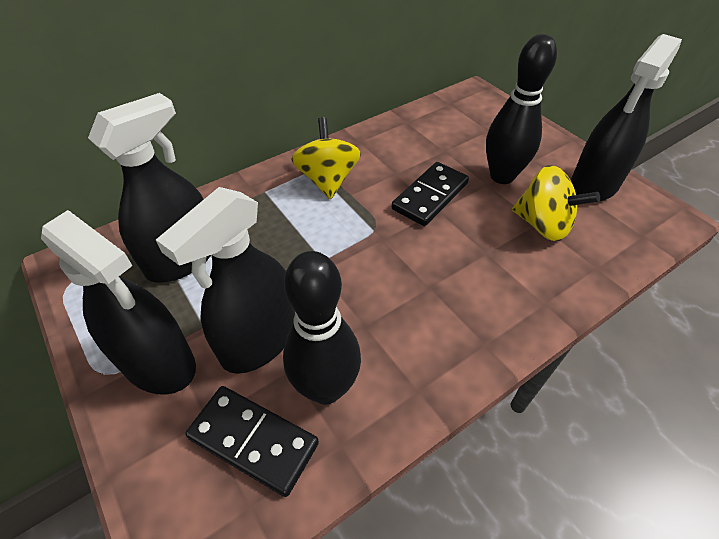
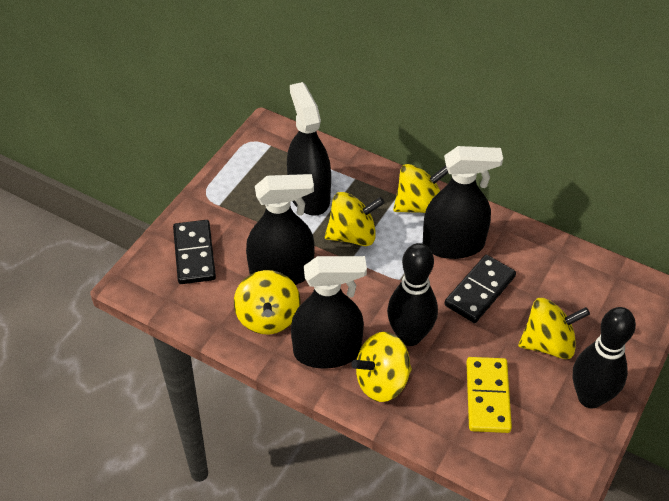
yellow domino: none = 0 -> [466,357,512,433] = 1
yellow spinning top: [291,117,361,199] [512,165,600,241] = 2 -> [234,270,301,334] [325,192,385,246] [351,332,412,402] [393,164,448,213] [519,298,590,359] = 5

